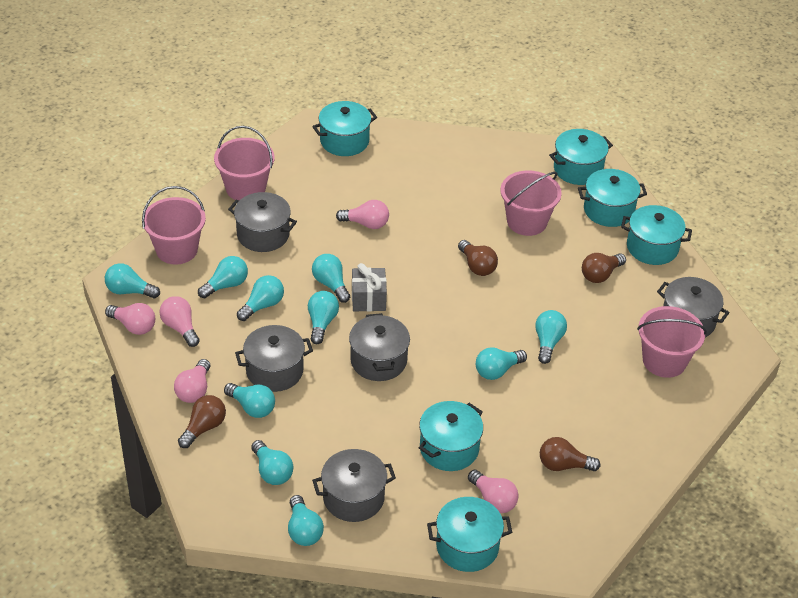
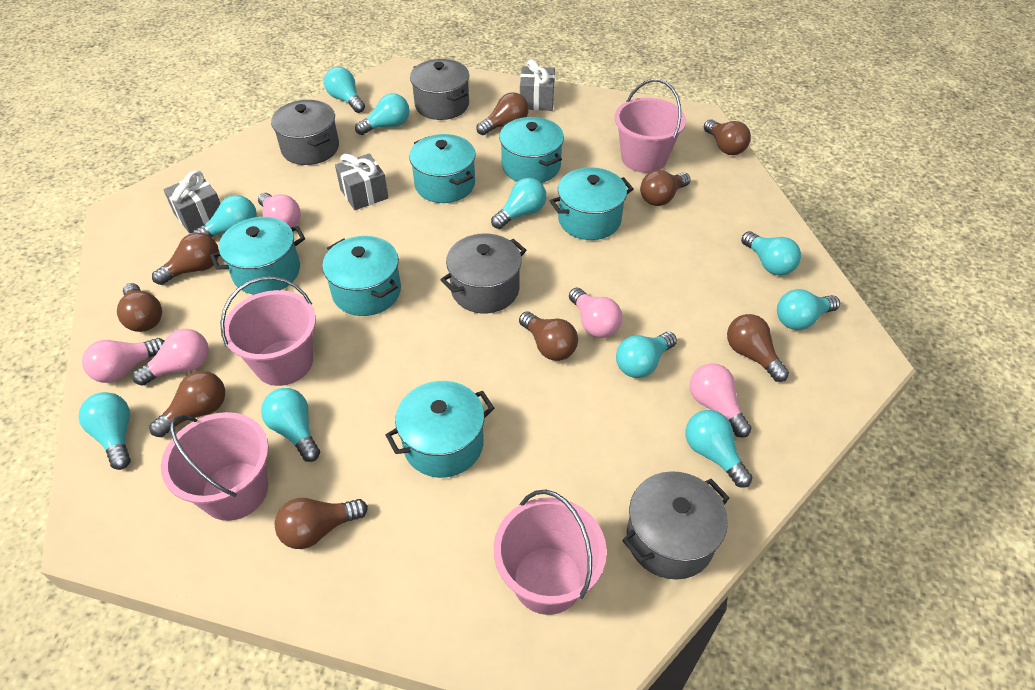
brown light bulb: [178,395,226,448] [458,240,498,276] [540,437,600,471] [582,253,626,283] = 4 -> [117,283,162,332] [149,371,225,437] [152,233,219,285] [275,498,368,549] [476,92,529,135] [519,311,578,361] [640,170,691,206] [704,119,751,155] [727,314,789,382] = 9
grey gift: [352,263,387,312] = 1 -> [163,170,221,233] [335,154,388,210] [520,59,555,111] = 3
grey pot: [228,192,297,252] [235,325,313,392] [312,449,396,522] [349,313,410,381] [657,277,730,338] = 5 -> [271,100,339,165] [410,59,469,120] [440,233,526,313] [622,471,730,580] = 4

